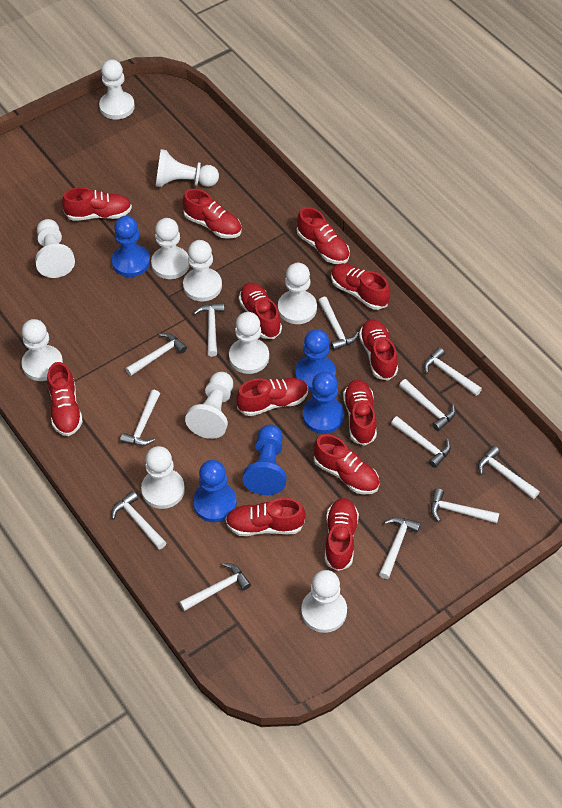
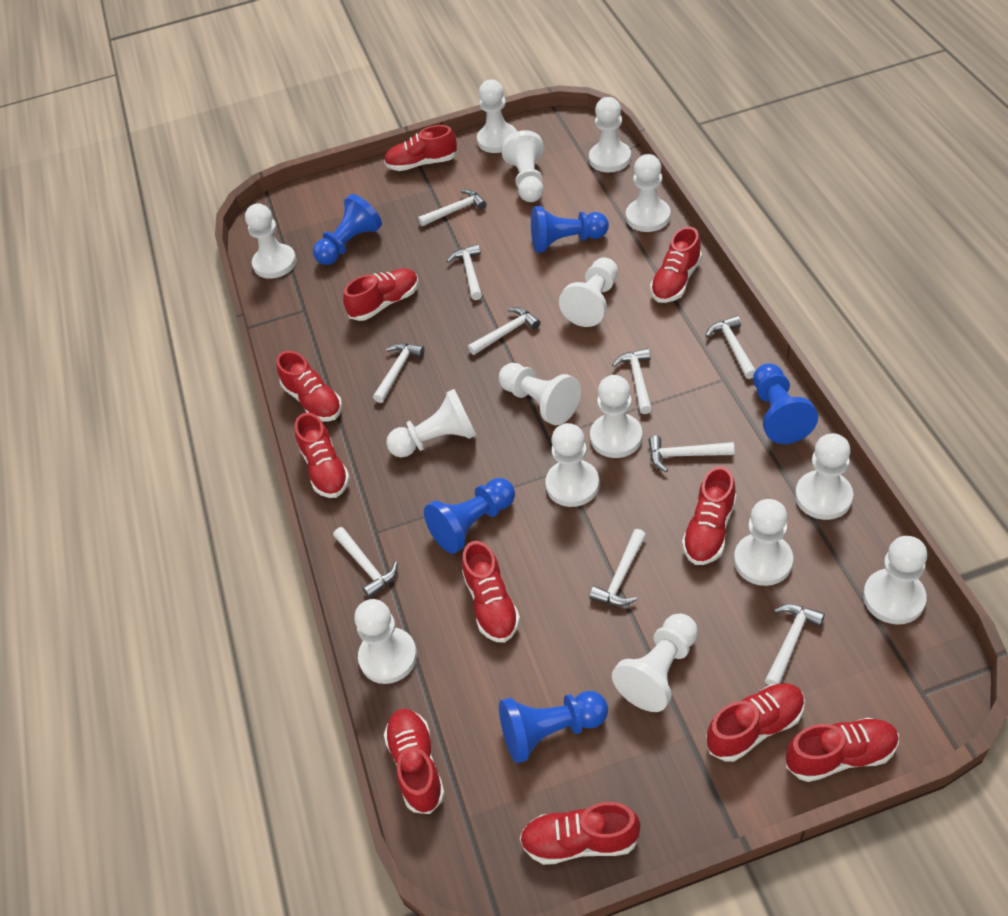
red shoe: [47,362,83,436] [62,187,132,221] [183,189,242,239] [226,498,306,536] [236,378,308,416] [239,282,282,339] [297,207,350,264] [314,434,379,495] [325,498,359,571] [331,263,390,310] [343,380,377,446] [359,319,398,380] = 12 -> [276,351,342,422] [295,413,350,498] [343,268,419,321] [384,125,458,171] [384,709,445,814] [462,541,520,643] [520,802,640,865] [650,227,702,303] [682,466,736,565] [706,683,805,762] [786,718,899,782] = 11
white hammer: [112,491,167,550] [120,390,160,446] [126,333,187,376] [179,563,251,611] [194,303,225,357] [319,297,359,351] [379,517,421,579] [391,416,451,468] [399,379,455,431] [424,347,482,396] [431,488,499,523] [478,446,540,499] = 12 -> [333,527,398,598] [373,343,424,403] [418,189,487,226] [447,244,482,300] [468,307,540,355] [589,529,646,606] [612,348,652,414] [648,436,734,472] [705,315,756,379] [765,604,825,685] = 10
white pawn: [21,319,63,381] [35,219,75,278] [99,59,135,119] [141,446,185,509] [151,218,190,279] [156,149,219,187] [183,240,222,301] [185,372,233,439] [229,312,269,374] [278,263,317,324] [301,570,347,633] = 11 -> [245,203,297,279] [354,599,417,684] [386,389,476,458] [477,80,517,153] [499,363,581,425] [501,130,544,202] [545,423,599,507] [559,258,618,327] [589,97,631,172] [590,375,642,458] [612,614,698,712] [626,154,671,232] [734,499,793,586] [795,433,853,520] [863,536,927,624] = 15

